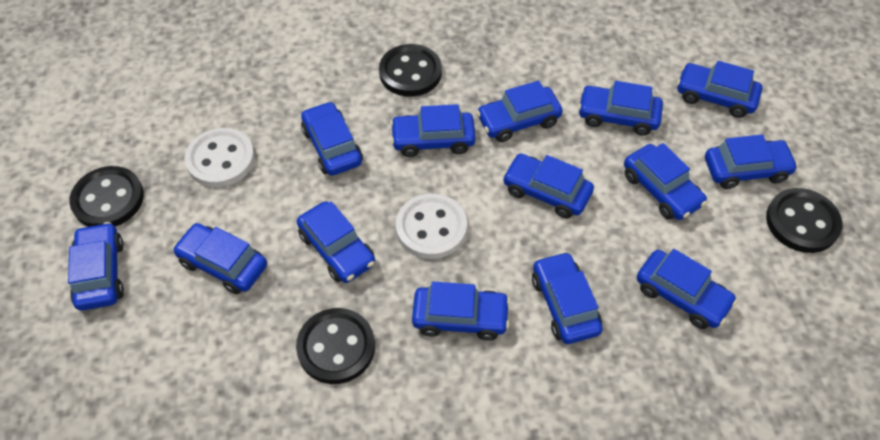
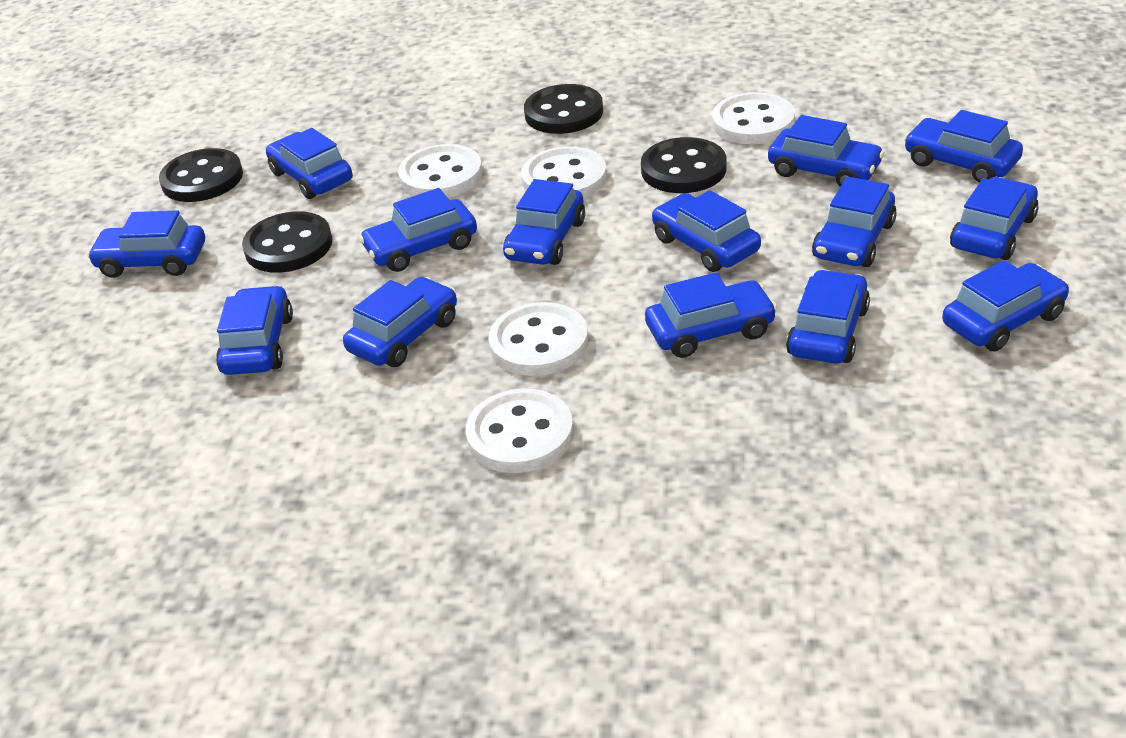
white button: [185,128,255,187] [396,194,467,259] = 2 -> [398,144,483,198] [466,389,574,473] [488,302,588,376] [521,146,607,199] [712,92,795,144] = 5

